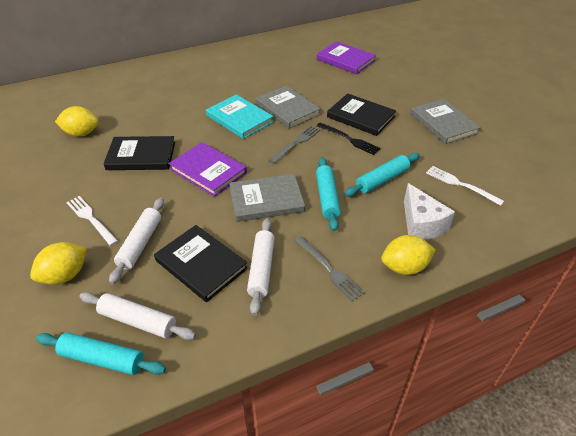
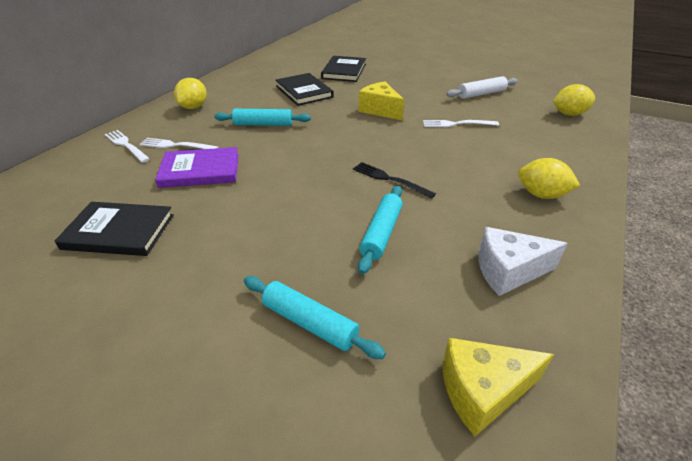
grey book: [229,174,305,222] [256,86,321,129] [411,99,481,144] = 3 -> none = 0
grey fork: [269,125,320,164] [295,236,365,302] = 2 -> none = 0
purple book: [169,142,247,197] [317,41,376,74] = 2 -> [155,147,239,188] = 1
turquoise book: [206,95,274,139] = 1 -> none = 0
white fork: [66,196,118,246] [426,166,504,206] = 2 -> [105,130,150,163] [139,138,219,149] [423,120,499,127] = 3
white rolling pin: [79,292,196,340] [109,198,164,284] [247,218,274,316] = 3 -> [446,76,518,99] = 1
yellow cheese: none = 0 -> [359,81,404,120] [442,338,554,436] = 2

